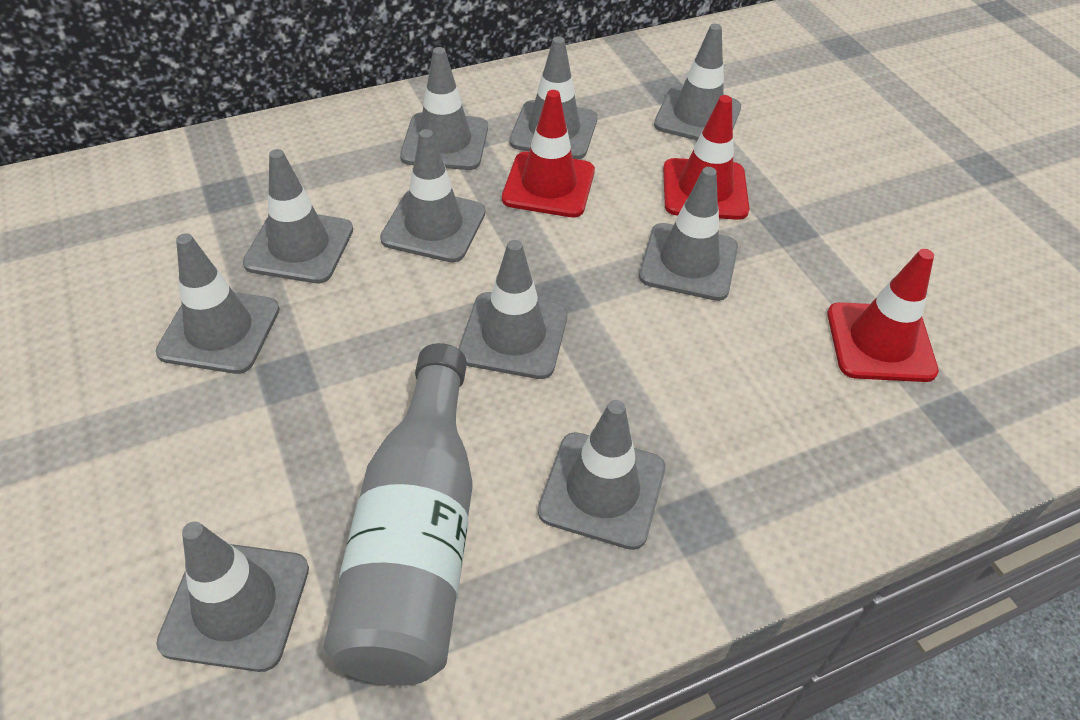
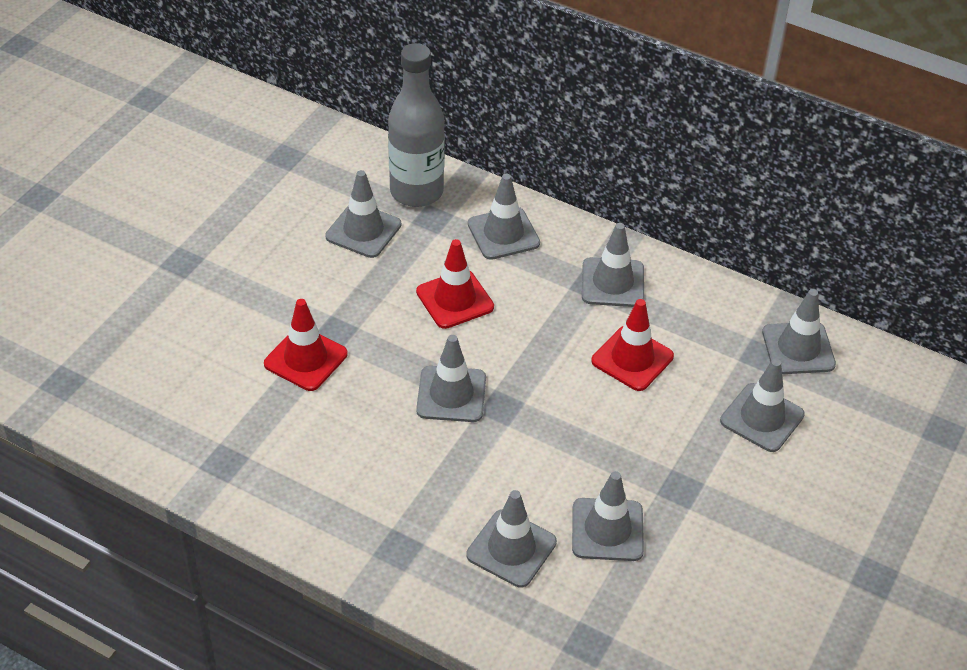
grey traffic cone: [156,233,280,374] [156,522,309,672] [243,149,353,283] [380,129,485,262] [400,47,488,170] [458,240,567,379] [509,36,598,159] [538,400,666,550] [639,167,738,301] [654,24,741,140] = 10 -> [325,170,401,258] [416,335,486,422] [466,490,557,588] [468,174,540,260] [572,471,644,561] [582,223,644,307] [720,359,805,452] [762,289,836,374] = 8

